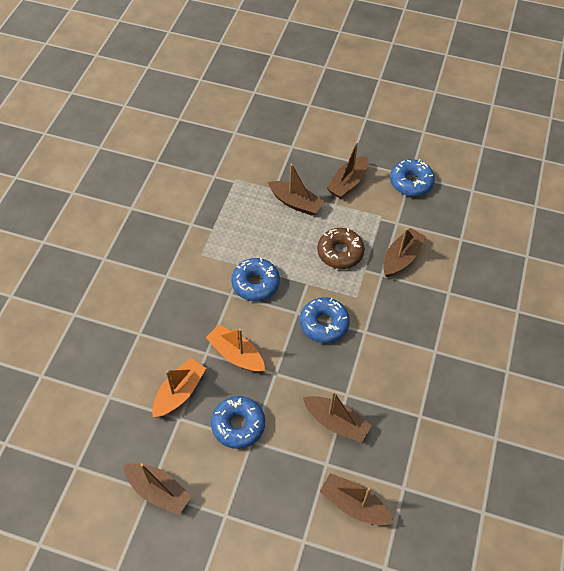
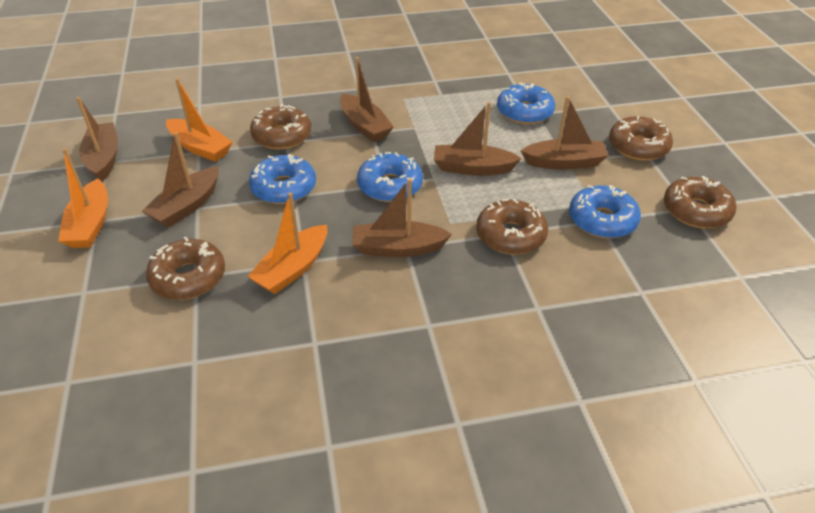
brown donut: [317,228,365,269] = 1 -> [146,237,225,300] [250,104,311,149] [476,199,548,255] [609,116,673,161] [664,176,737,228] = 5
orange boat: [152,358,206,418] [206,324,265,373] = 2 -> [58,148,108,248] [166,78,233,162] [247,192,327,294] = 3

